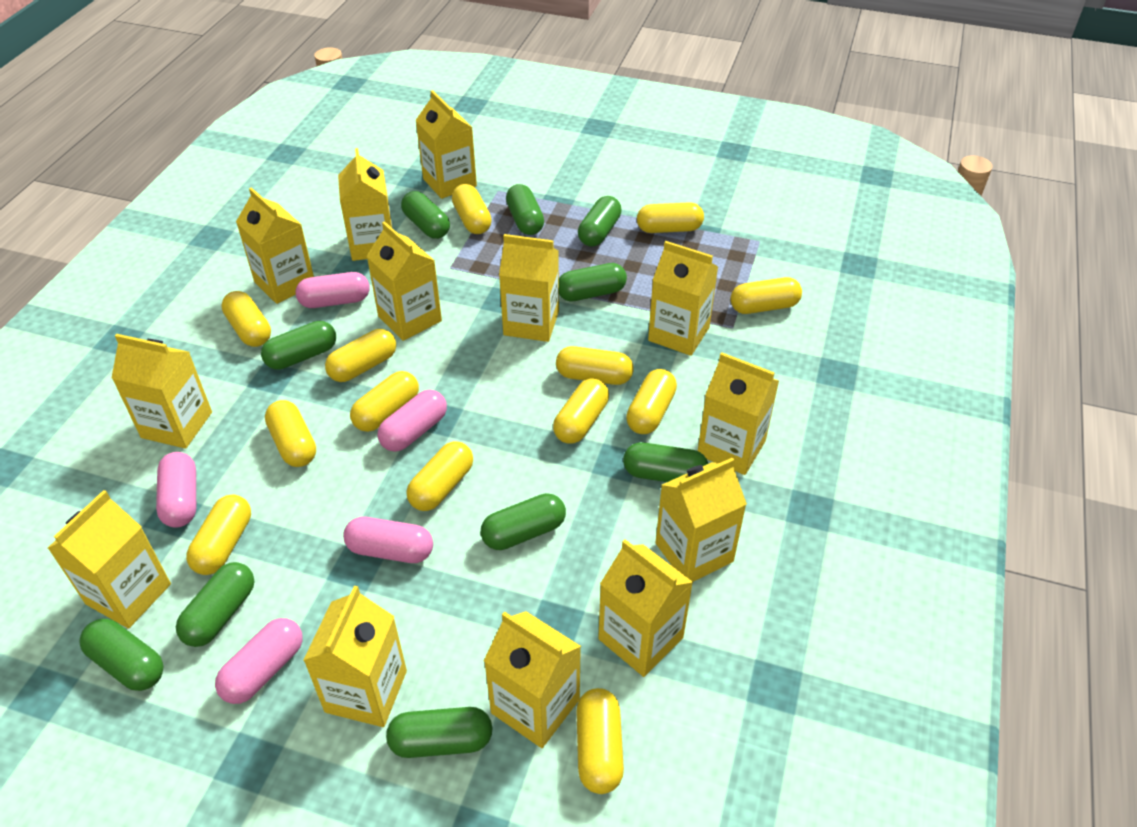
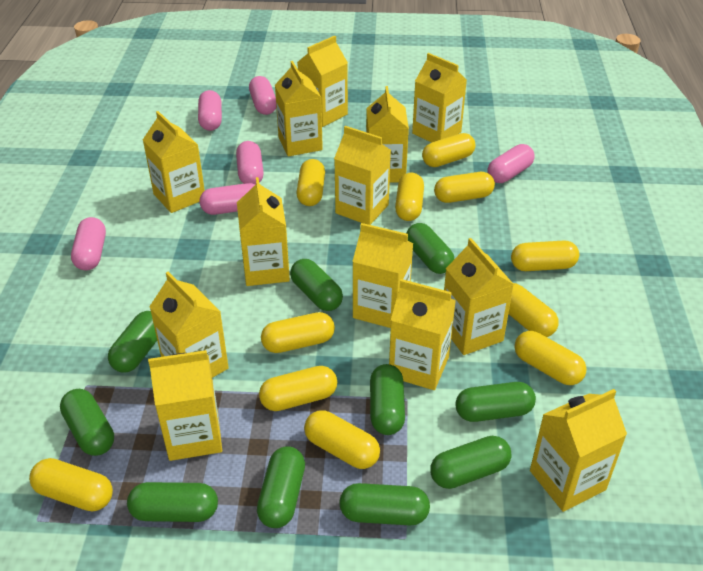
pink capsule: [156,452,196,528] [215,618,303,704] [296,272,370,308] [343,517,433,563] [378,390,447,452] = 5 -> [71,217,106,270] [198,90,222,131] [200,183,255,215] [236,141,264,185] [249,76,276,115] [487,144,535,183] = 6
yellow capsule: [186,495,251,575] [221,291,271,347] [265,400,316,467] [325,329,396,382] [350,371,419,432] [406,441,473,511] [452,184,492,234] [553,378,609,444] [556,346,634,385] [576,688,624,794] [626,369,677,434] [637,202,704,233] [730,277,802,314] = 13 -> [29,458,113,511] [259,366,337,411] [261,312,335,353] [296,159,325,206] [304,411,380,469] [395,173,424,221] [422,133,476,167] [434,172,495,203] [508,283,559,337] [511,240,579,271] [514,331,587,385] = 11

